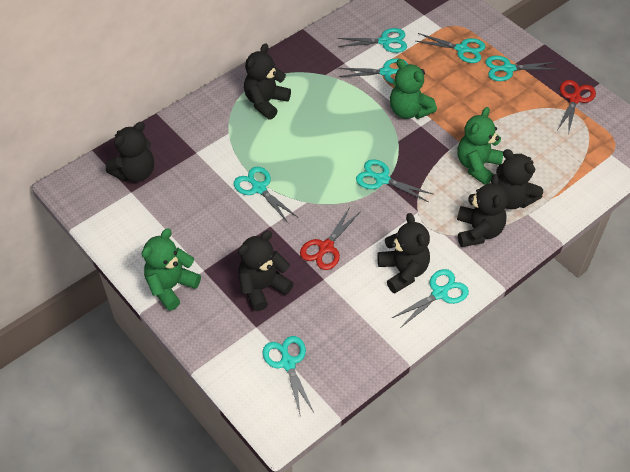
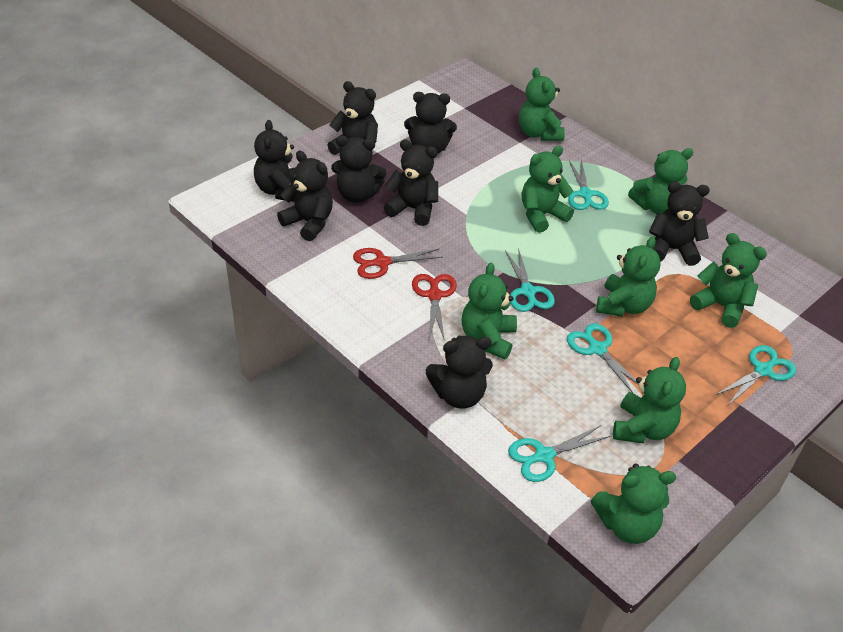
black teddy bear: [106,122,154,182] [238,231,294,311] [244,43,291,119] [377,213,430,293] [457,174,508,247] [496,149,543,209] = 6 -> [254,120,295,202] [277,151,333,241] [327,81,378,155] [331,135,387,203] [383,139,438,226] [404,92,457,154] [426,336,493,409] [649,182,710,266] = 8
green teddy bear: [142,229,201,311] [390,59,437,119] [458,107,503,185] = 3 -> [462,263,517,359] [519,68,565,141] [522,146,574,233] [591,463,676,544] [596,236,661,317] [613,357,686,443] [628,148,693,214] [690,233,767,328] = 8
turquoise scissors: [234,167,297,223] [262,336,314,417] [337,28,407,53] [338,58,408,84] [356,159,433,202] [392,269,469,328] [416,33,486,63] [485,56,558,81] = 8 -> [505,248,555,312] [508,425,610,482] [567,323,639,394] [568,160,609,210] [716,345,796,405] = 5

